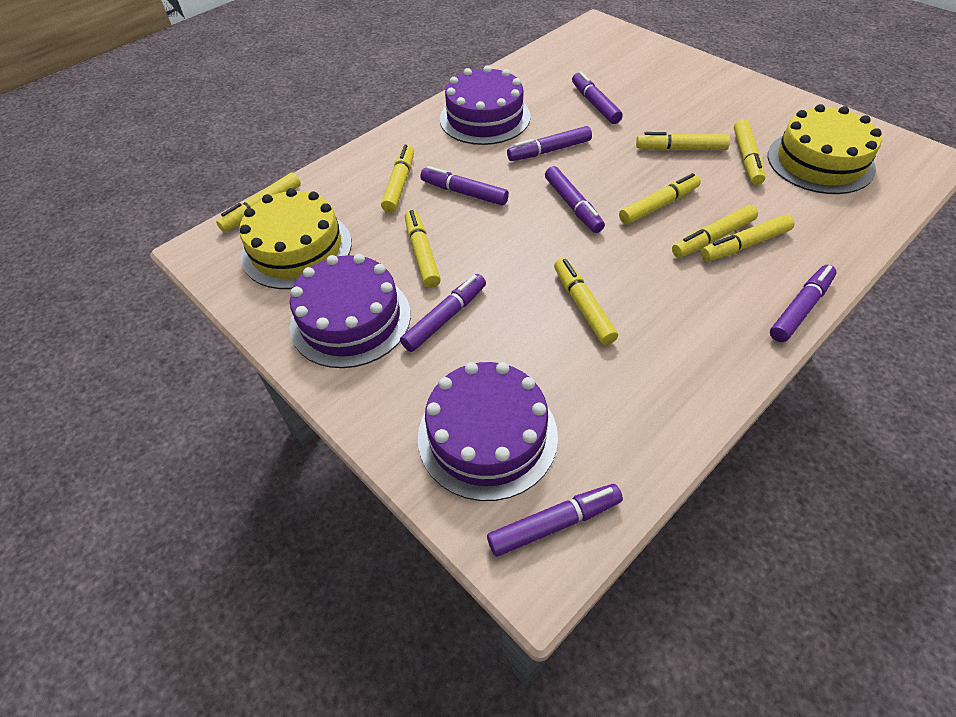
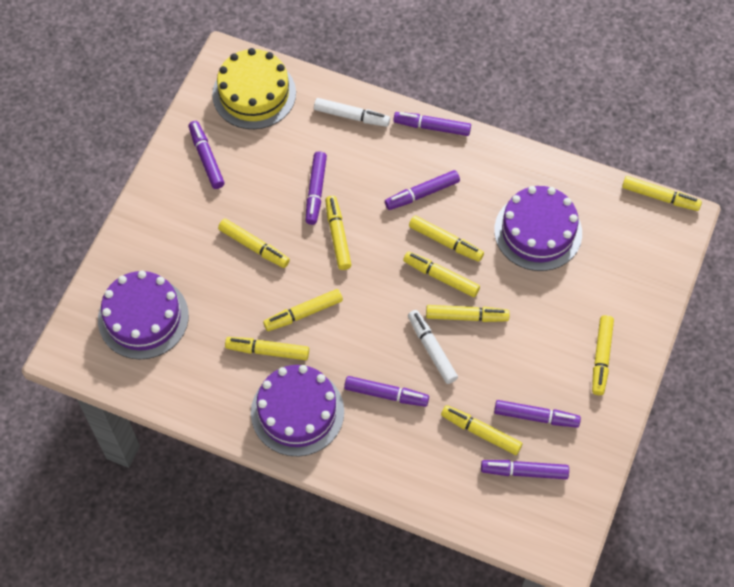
white marker: none = 0 -> [314,98,390,127] [408,310,458,384] = 2
yellow cake: [239,188,352,289] [768,104,882,194] = 2 -> [212,48,296,129] = 1
yellow marker: [216,173,301,232] [381,145,414,213] [405,210,441,288] [554,258,618,345] [619,173,701,225] [636,132,730,151] [672,205,758,258] [701,214,794,262] [734,119,765,185] = 9 -> [218,219,290,268] [225,337,309,360] [263,289,343,331] [325,196,351,270] [403,251,480,297] [409,215,484,262] [426,305,510,322] [441,405,522,455] [592,315,614,395] [622,176,702,211] = 10

